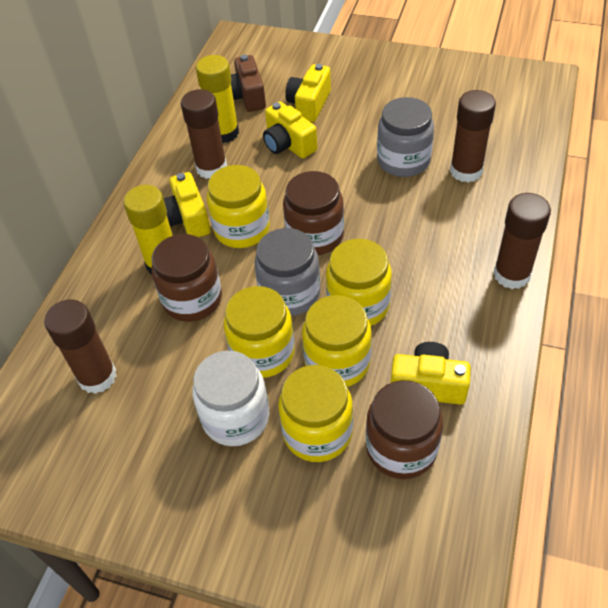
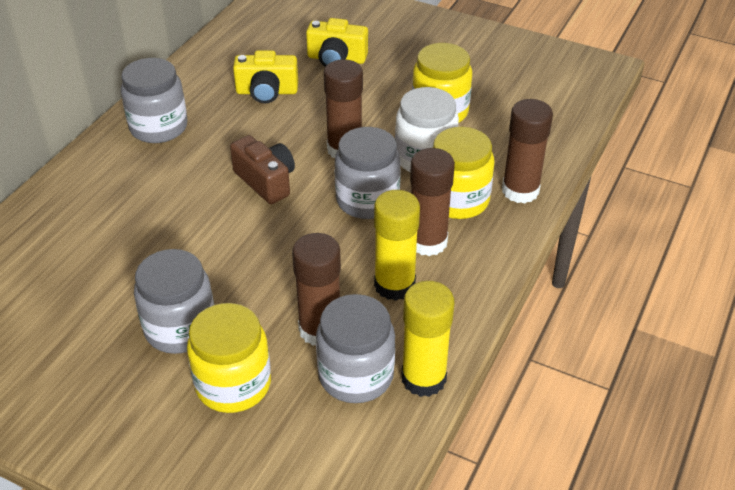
brown jar: [152,234,222,322] [283,171,344,255] [366,380,443,479] = 3 -> none = 0
grey jar: [254,228,320,316] [377,97,434,177] = 2 -> [121,58,188,143] [134,249,214,354] [316,294,395,403] [335,127,401,219] = 4
yellow camera: [163,172,211,237] [263,101,317,159] [285,64,331,122] [391,342,471,405] = 4 -> [233,50,298,103] [306,18,368,67] = 2
yellow jar: [207,165,270,248] [224,286,295,378] [278,365,353,462] [302,295,372,387] [326,239,392,326] = 5 -> [187,303,271,413] [412,43,472,122] [432,127,495,219] = 3

